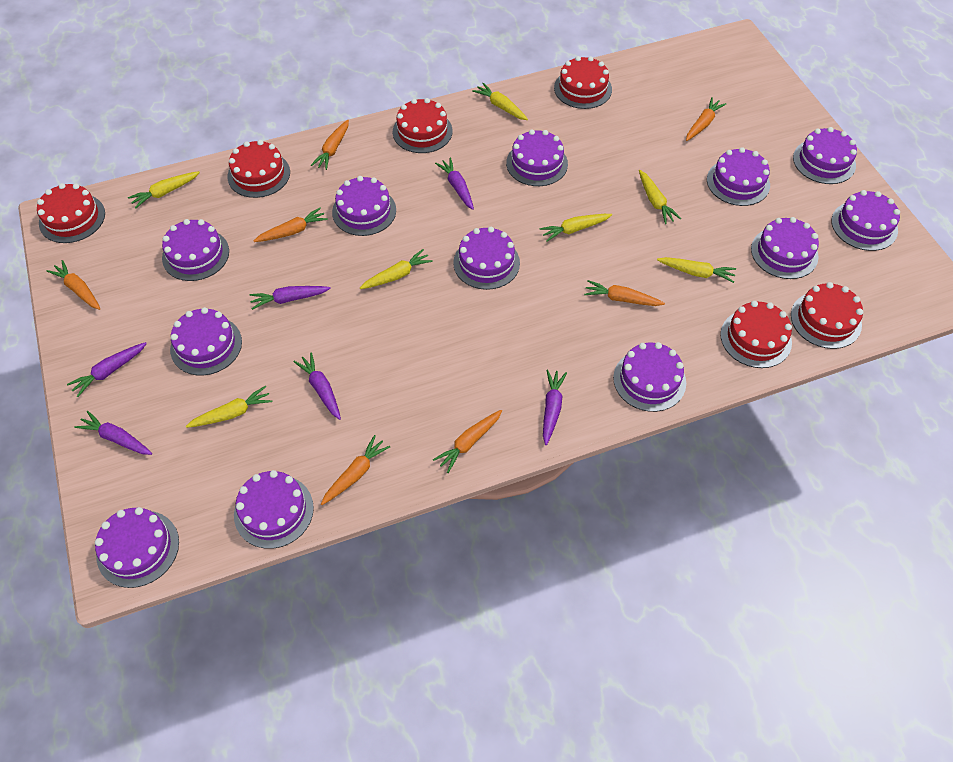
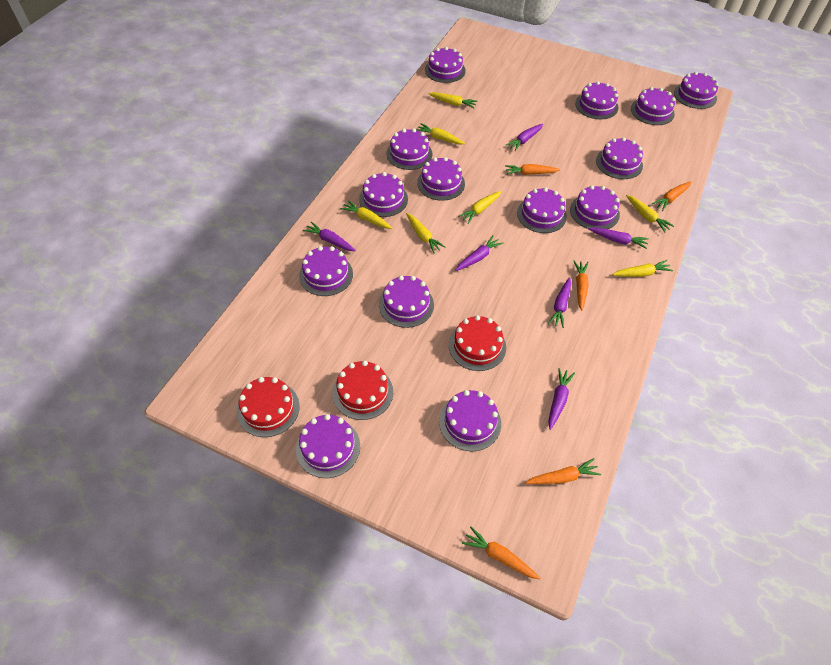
orange carrot: [47,260,100,310] [254,208,328,242] [311,120,349,170] [321,435,390,505] [433,410,502,473] [584,280,665,306] [686,97,727,141] = 7 -> [462,527,540,579] [505,164,560,175] [525,458,601,484] [574,261,589,311] [652,181,691,211] = 5
purple cake: [95,507,179,588] [162,219,229,281] [170,307,242,375] [234,470,314,549] [332,176,396,236] [453,227,520,290] [506,129,568,186] [613,342,686,412] [707,147,770,206] [751,217,819,279] [793,127,857,184] [831,190,900,251] = 12 -> [296,414,360,478] [299,246,353,296] [359,172,408,217] [379,275,434,328] [386,129,432,170] [417,157,465,201] [425,47,466,83] [439,390,501,451] [517,187,567,233] [570,185,620,229] [575,81,619,119] [596,137,643,179] [631,87,675,125] [674,72,719,109] = 14
red cake: [37,183,105,243] [228,140,290,198] [393,98,453,153] [554,56,612,109] [720,301,792,368] [791,282,863,349] = 6 -> [237,377,300,437] [333,360,393,420] [449,315,506,371] = 3

